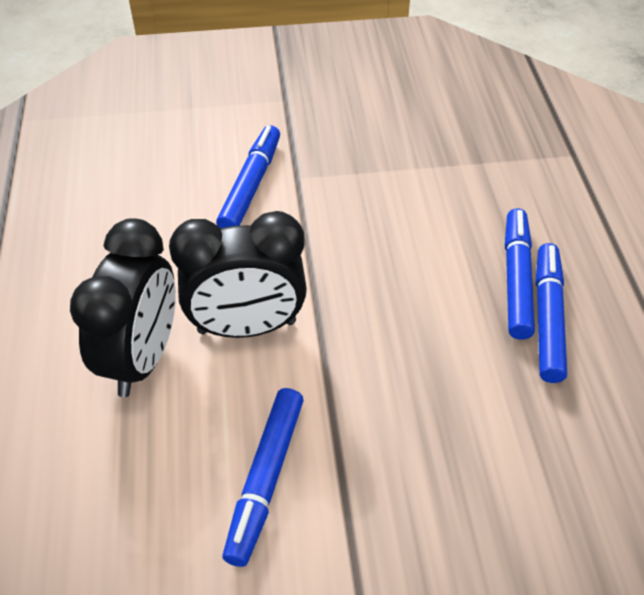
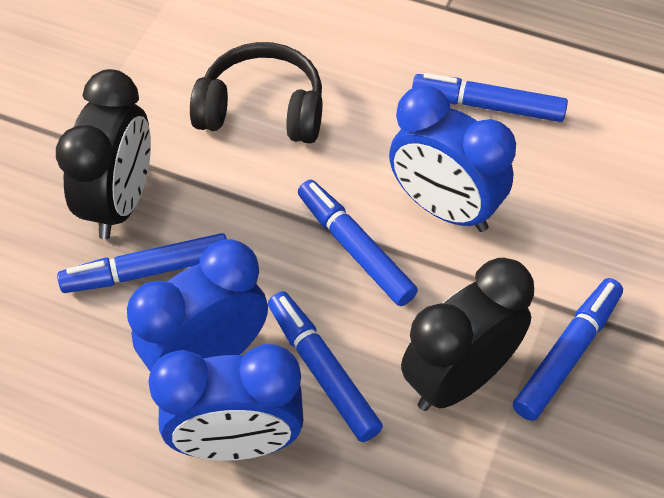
black headphones: none = 0 -> [190,42,322,143] = 1
blue clock: none = 0 -> [127,239,268,372] [148,344,303,461] [389,86,516,232] = 3
blue marker: [216,125,280,229] [222,388,304,567] [505,208,535,340] [536,243,567,383] = 4 -> [57,233,227,293] [268,291,383,442] [298,180,418,306] [412,73,568,122] [513,278,623,421] = 5

